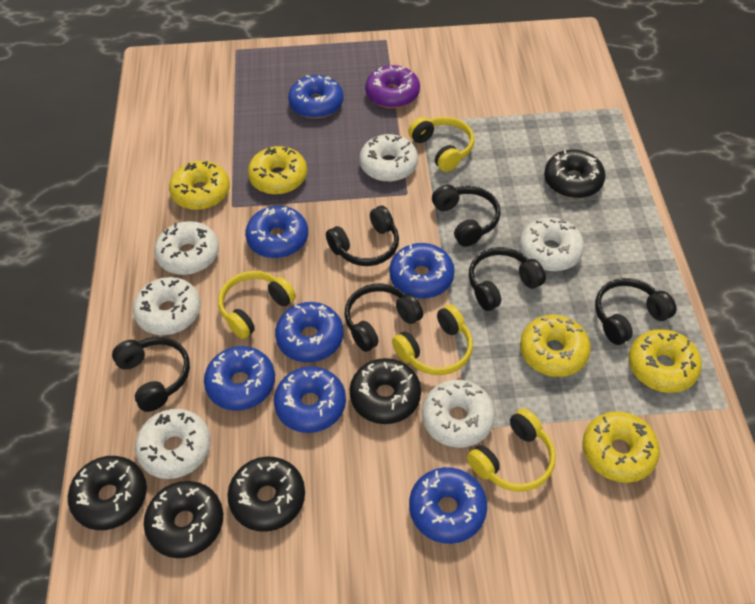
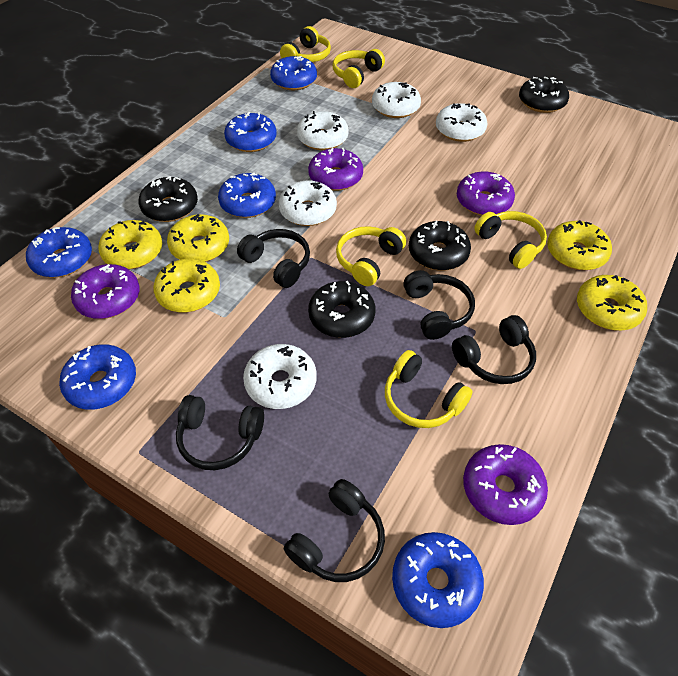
black donut: [68,456,147,530] [144,481,223,558] [227,456,305,532] [349,358,421,424] [544,150,606,198] = 5 -> [138,176,198,222] [308,281,375,338] [409,221,471,271] [519,77,569,113] = 4
black headphones: [112,337,190,412] [326,206,399,266] [344,283,423,352] [432,185,501,247] [469,247,546,311] [595,278,676,345] = 6 -> [176,395,264,470] [237,229,310,288] [284,479,385,582] [404,270,475,340] [452,315,536,384] = 5
blue donut: [204,346,275,411] [245,206,308,258] [274,366,346,433] [275,302,344,362] [288,75,344,118] [389,243,455,299] [409,467,487,544] = 7 -> [26,227,92,278] [59,344,136,410] [218,172,276,218] [224,112,277,152] [270,56,317,90] [392,532,484,628] = 6
purple donut: [365,65,420,108] = 1 -> [71,264,139,319] [308,148,363,191] [457,171,515,216] [463,444,548,525] = 4
white donut: [133,277,201,335] [135,409,211,479] [154,221,219,275] [359,134,418,182] [422,380,495,448] [520,217,584,271] = 6 -> [243,344,317,409] [279,180,337,226] [297,111,349,150] [372,82,421,118] [436,103,487,142] = 5
yellow headphones: [218,271,296,339] [392,305,473,375] [408,117,474,172] [467,409,556,492] = 4 -> [280,26,331,62] [333,49,385,88] [336,226,406,286] [385,350,472,428] [474,211,547,269] = 5

